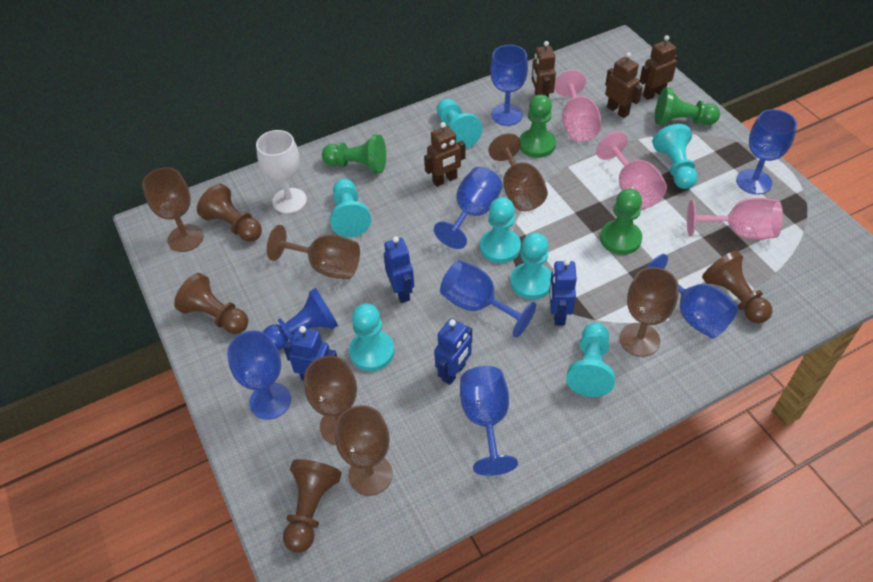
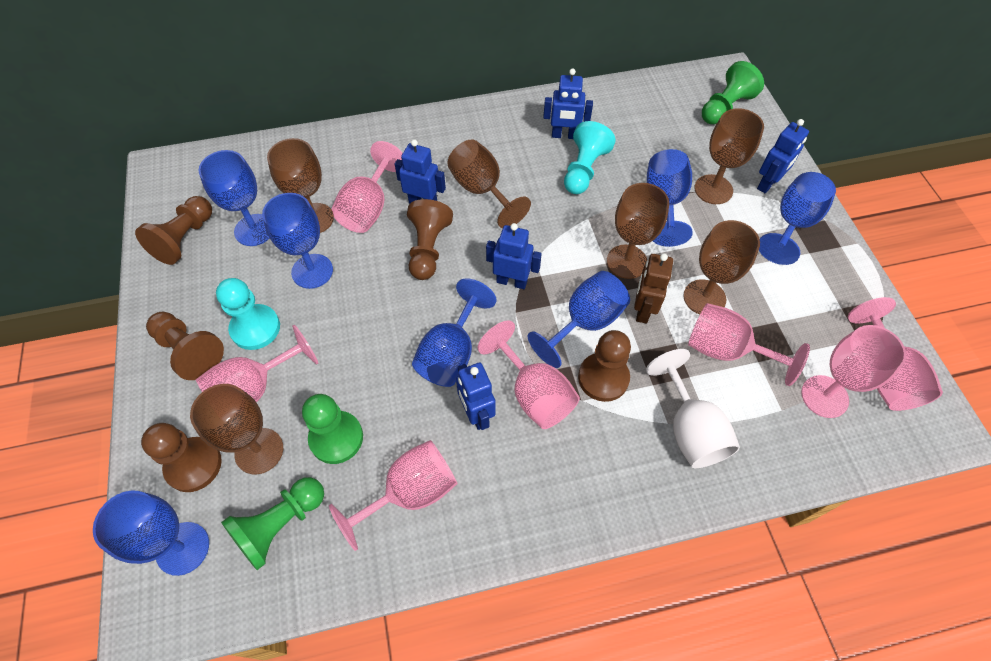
blue pawn: [263,288,338,350] = 1 -> none = 0
blue robot: [283,326,337,380] [384,236,414,303] [434,318,472,385] [549,259,577,325] = 4 -> [395,139,446,203] [456,362,496,430] [486,223,542,289] [543,68,593,139] [757,119,809,193] = 5
brown pawn: [174,273,248,334] [197,184,262,242] [283,459,342,553] [702,251,772,323] = 4 -> [135,196,212,265] [141,423,222,492] [146,312,224,380] [407,199,453,280] [578,330,631,402] = 5
brown robot: [424,122,465,187] [532,41,556,98] [605,52,643,118] [640,35,678,100] = 4 -> [634,253,673,324] = 1
green pawn: [322,134,386,173] [519,95,556,158] [600,189,642,255] [655,87,720,125] = 4 -> [221,477,324,570] [302,394,363,464] [702,61,764,124] = 3
pink goblet: [555,70,602,142] [596,131,667,209] [687,198,783,240] = 3 -> [196,325,318,402] [329,440,458,551] [331,141,403,233] [478,320,580,429] [688,303,810,386] [801,325,906,418] [848,297,943,411] = 7
turquoise pawn: [330,179,371,237] [349,304,394,371] [437,99,483,149] [480,197,521,263] [510,233,551,300] [566,323,615,397] [652,124,698,189] = 7 -> [216,278,280,350] [564,121,616,194] = 2

